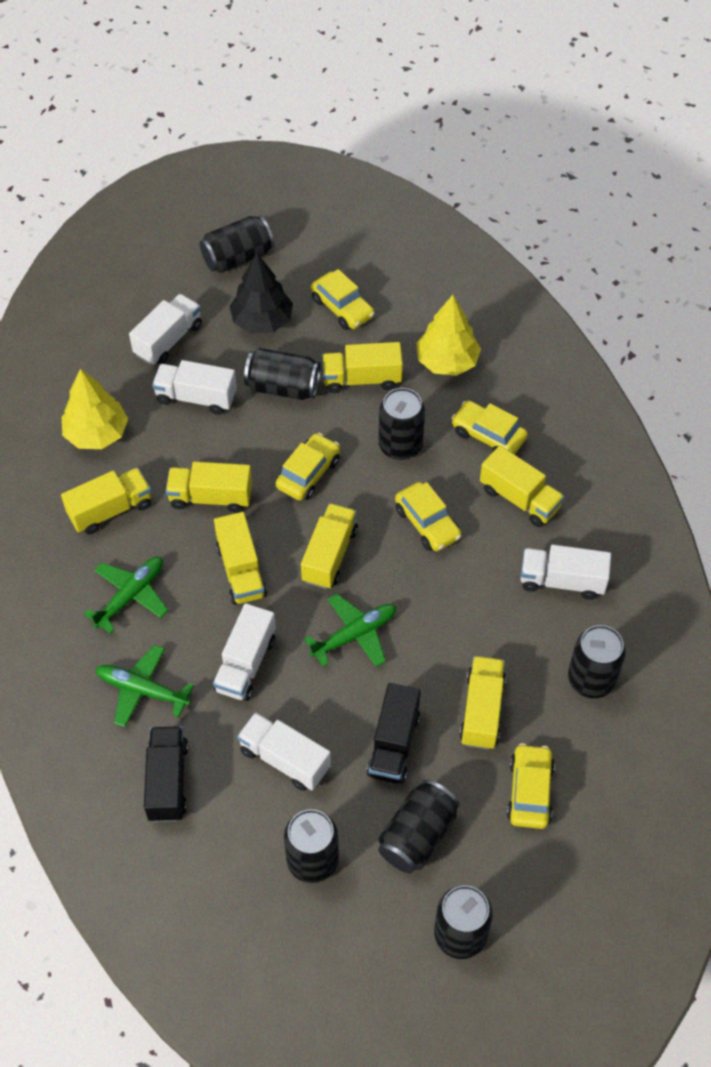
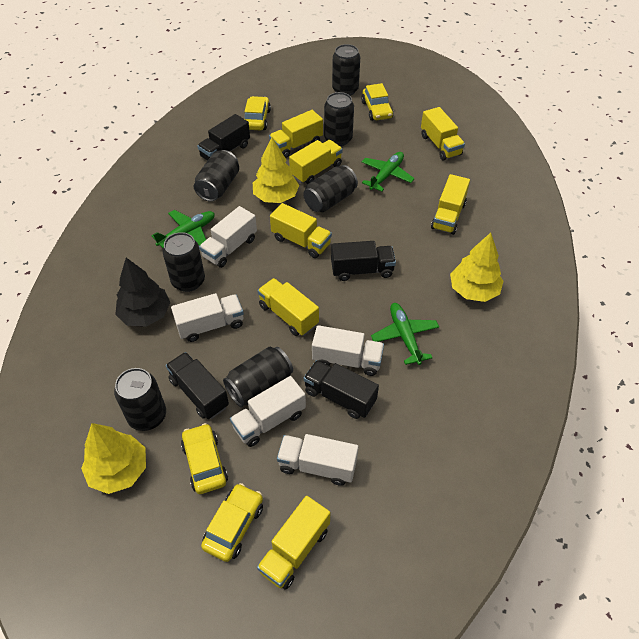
black truck: [144,726,188,822] [366,683,421,784] = 2 -> [166,352,229,419] [197,114,250,161] [304,360,379,419] [331,241,396,281] = 4
yellow car: [275,433,340,501] [311,269,375,330] [395,482,461,551] [451,400,528,455] [507,743,555,829] = 5 -> [181,423,228,494] [201,483,263,562] [244,96,271,130] [361,83,393,121] = 4
yellow tree: [62,369,128,449] [416,295,481,376] = 2 -> [81,423,146,494] [253,137,299,203] [450,233,504,302] = 3

